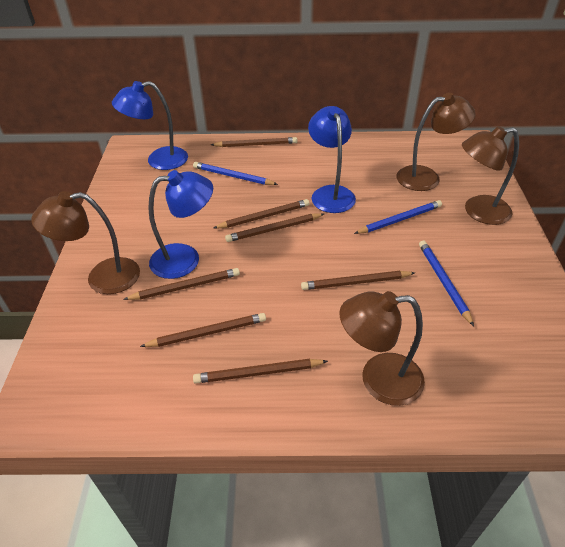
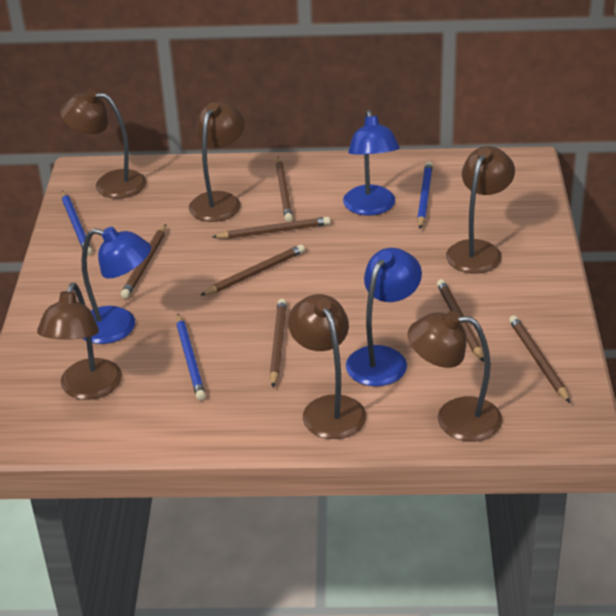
brown lamp: [31,191,140,294] [340,291,425,406] [397,93,476,191] [462,126,519,225] = 4 -> [37,283,122,400] [60,89,146,198] [189,101,245,222] [288,294,366,439] [408,311,502,441] [446,146,515,273] = 6

